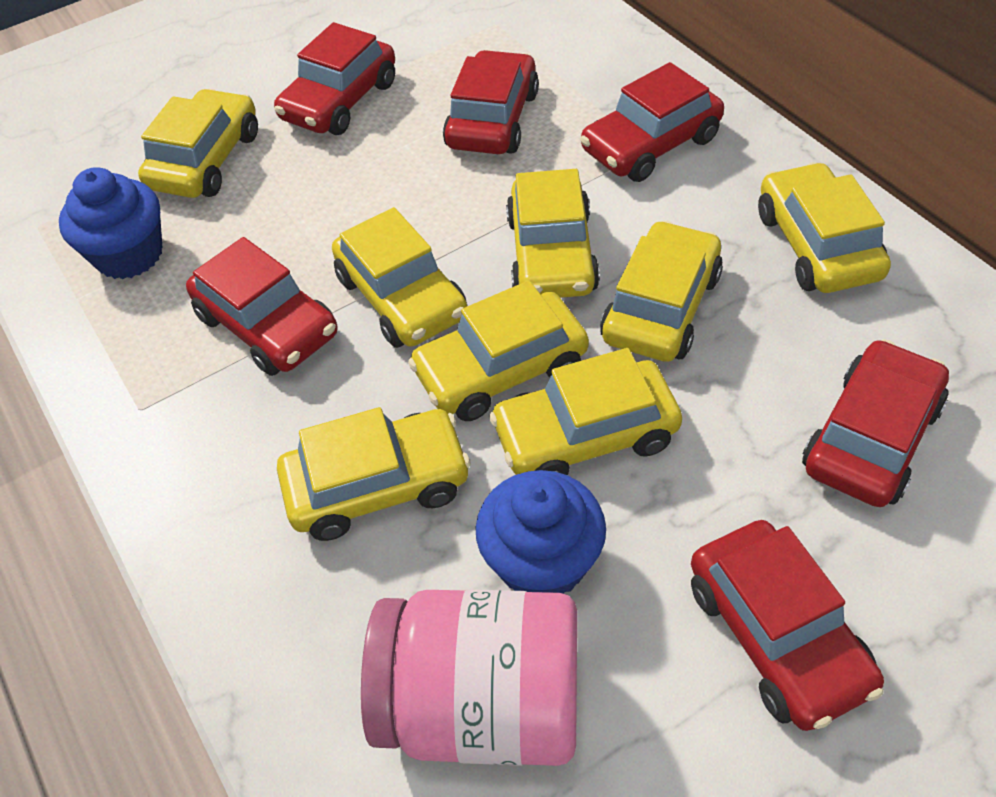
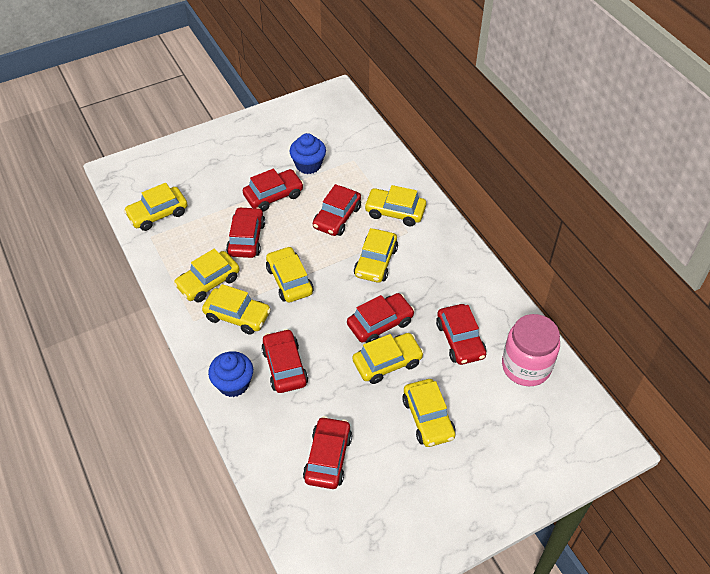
red car: [186,237,337,376] [274,22,395,135] [443,50,539,154] [580,62,724,182] [691,520,884,731] [802,339,949,507] = 6 -> [226,207,265,258] [243,169,304,211] [261,329,308,393] [303,416,352,489] [313,184,361,236] [347,293,415,343] [436,304,486,365] = 7

